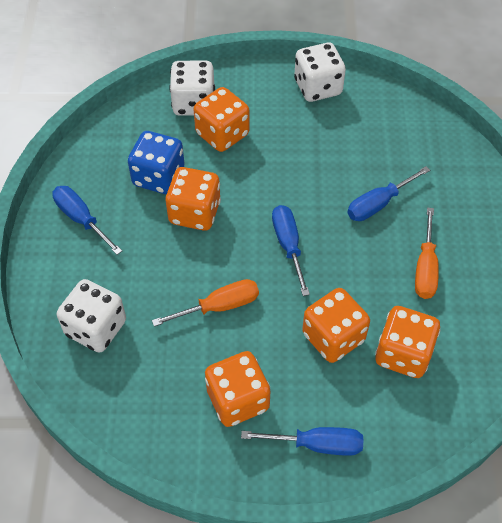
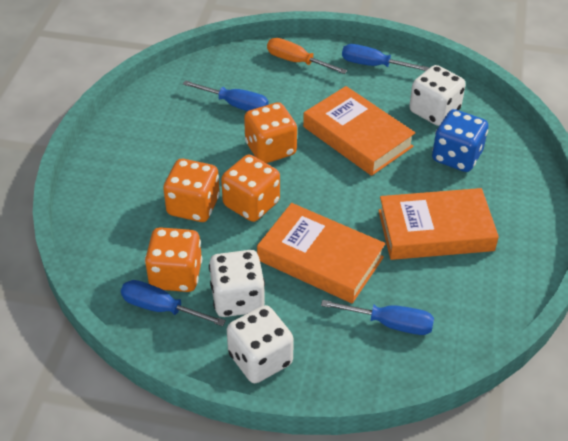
orange book: none = 0 -> [257,203,385,303] [303,86,415,176] [378,188,499,260] = 3
orange dice: [166,167,221,231] [194,87,249,152] [205,351,270,427] [302,288,370,363] [375,306,440,378] = 5 -> [145,227,202,292] [163,159,220,222] [221,155,280,222] [244,102,297,163] = 4
orange screwdriver: [152,279,259,327] [415,207,439,299] = 2 -> [267,38,347,74] = 1

